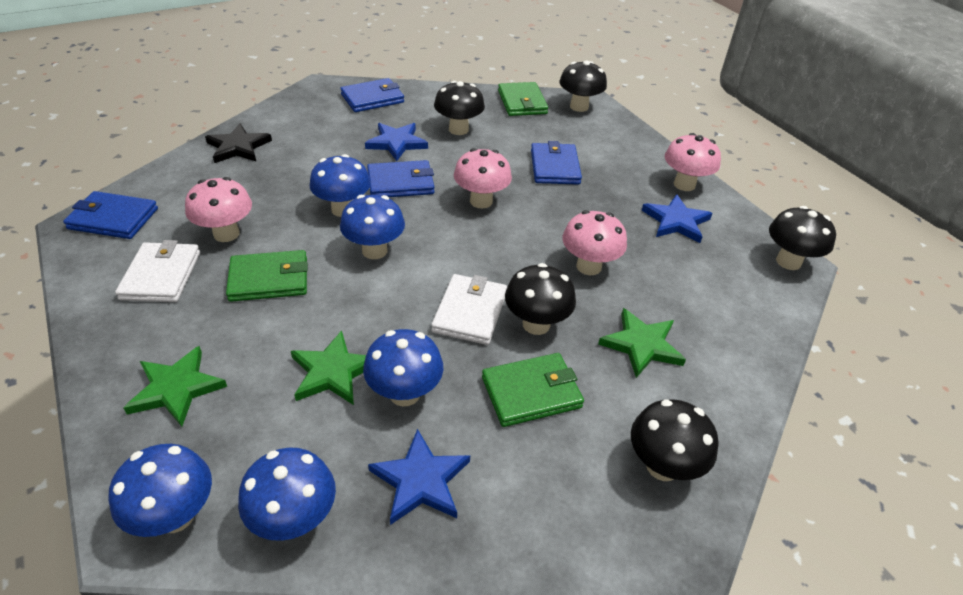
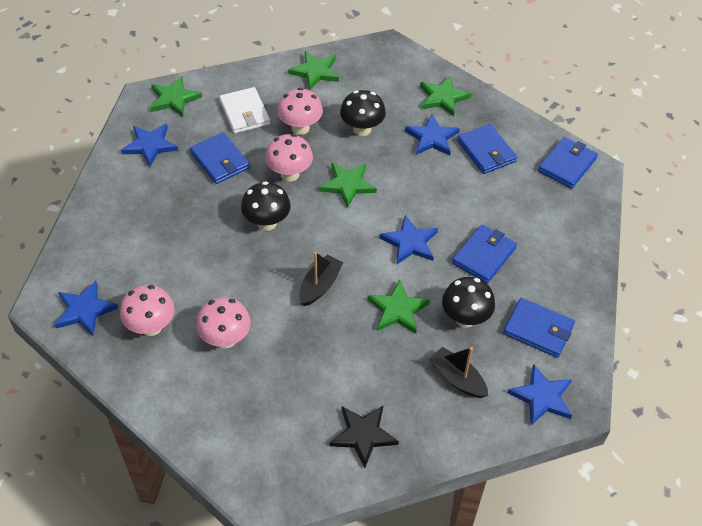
black boat: none = 0 -> [299,252,344,306] [429,347,488,398] = 2
black mushroom: [434,81,485,135] [505,263,576,335] [559,61,607,112] [631,399,719,481] [769,206,836,270] = 5 -> [241,181,291,231] [340,90,386,136] [442,277,495,327] = 3
blue mushroom: [108,444,212,537] [238,447,336,541] [309,154,371,217] [340,195,405,259] [363,329,443,407] = 5 -> none = 0
blue star: [365,123,428,161] [368,429,470,525] [641,194,713,243] = 3 -> [54,281,118,336] [121,124,178,167] [379,215,438,265] [405,114,460,156] [508,364,572,425] = 5
blue wallet: [63,191,158,239] [340,78,404,112] [367,160,435,197] [531,141,582,185] = 4 -> [190,132,250,184] [452,224,517,283] [457,124,517,174] [503,298,575,358] [538,137,598,189] = 5
green star: [124,346,227,427] [291,330,366,405] [598,308,686,378] = 3 -> [150,76,202,117] [288,51,339,90] [319,163,377,208] [367,280,430,334] [420,76,471,116] = 5
green wallet: [226,250,307,302] [482,353,584,427] [498,82,548,116] = 3 -> none = 0
white wallet: [115,240,200,302] [431,274,507,345] = 2 -> [219,87,270,134] = 1

